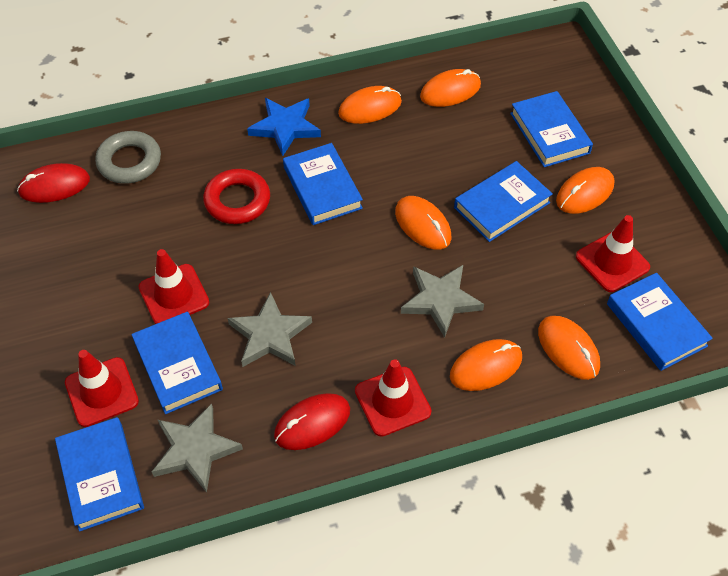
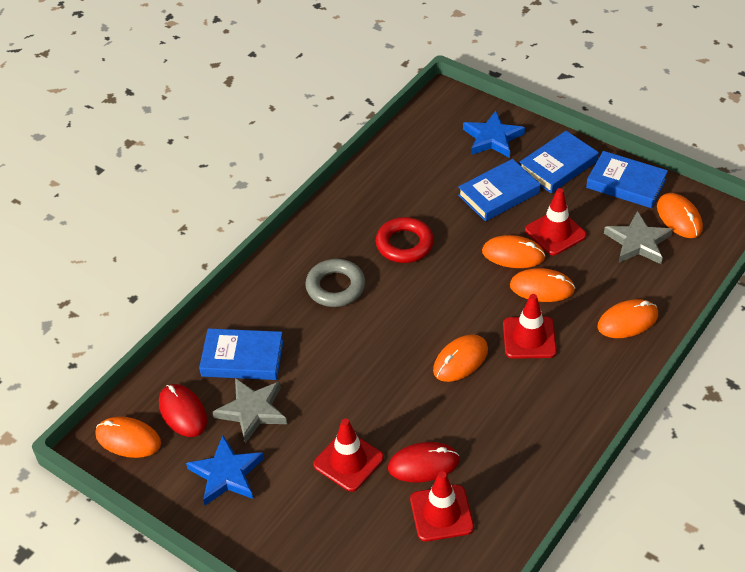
blue book: [55,417,144,532] [131,312,223,414] [283,143,363,225] [454,161,553,242] [510,91,593,167] [607,273,713,371] = 6 -> [199,328,284,380] [458,159,541,221] [520,131,599,193] [586,151,668,208] = 4
blue star: [247,98,321,156] = 1 -> [186,436,264,505] [463,111,525,158] = 2
grey star: [152,403,243,493] [227,292,312,367] [401,265,484,338] = 3 -> [213,378,287,443] [604,211,673,264] = 2

